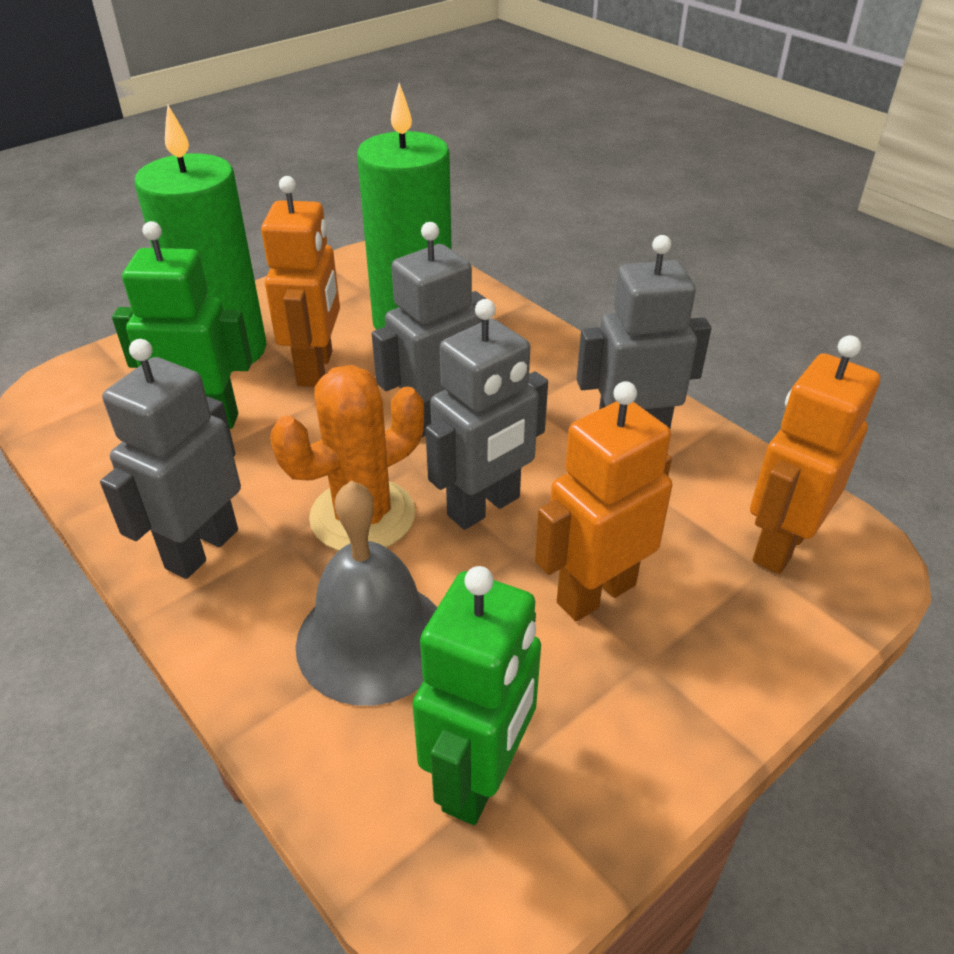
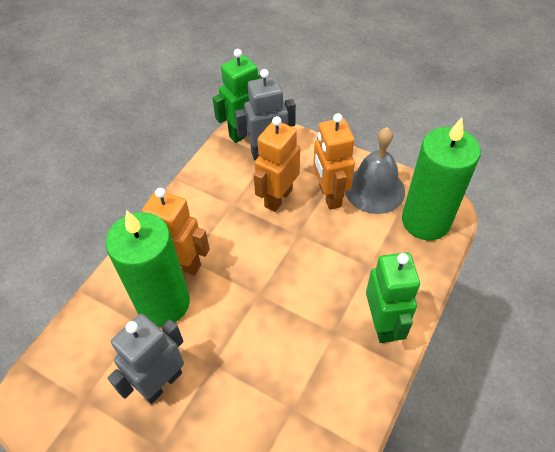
grey robot: [100,339,241,579] [372,222,486,438] [425,299,548,530] [576,235,711,429] = 4 -> [108,314,184,404] [235,69,296,160] = 2
orange cactus: [270,365,424,551] = 1 -> none = 0

